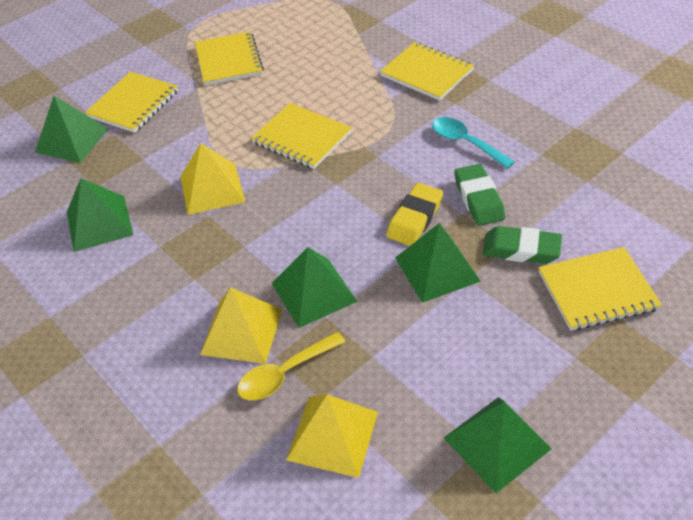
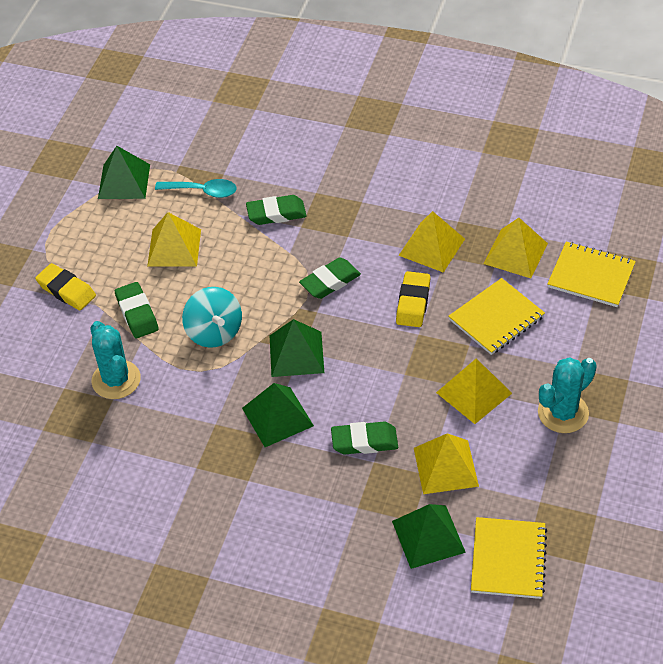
green eraser: [454,164,505,226] [482,226,562,264] = 2 -> [115,282,159,338] [246,195,307,225] [299,258,361,299] [331,422,398,454] = 4
green pyramid: [35,96,108,163] [67,178,133,252] [272,247,358,328] [395,223,481,303] [444,397,552,493] = 5 -> [98,146,150,199] [242,383,314,447] [270,319,324,377] [392,504,466,569] = 4
turquoise cactus: none = 0 -> [90,321,141,399] [538,357,597,433] = 2
turquoise spinning top: none = 0 -> [182,287,242,348] = 1
yellow eraser: [386,183,443,246] = 1 -> [35,263,96,310] [396,271,431,327] = 2
yellow notebook: [85,72,178,133] [195,31,264,85] [251,103,352,169] [380,42,474,101] [538,247,662,331] = 5 -> [448,278,545,355] [471,517,547,599] [547,241,636,307] = 3
yellow pyramid: [180,143,245,215] [200,287,282,364] [286,394,378,478] = 3 -> [147,212,201,267] [398,211,465,273] [414,433,479,494] [436,359,512,424] [483,218,548,278] = 5
yellow spoon: [237,332,345,400] = 1 -> none = 0

